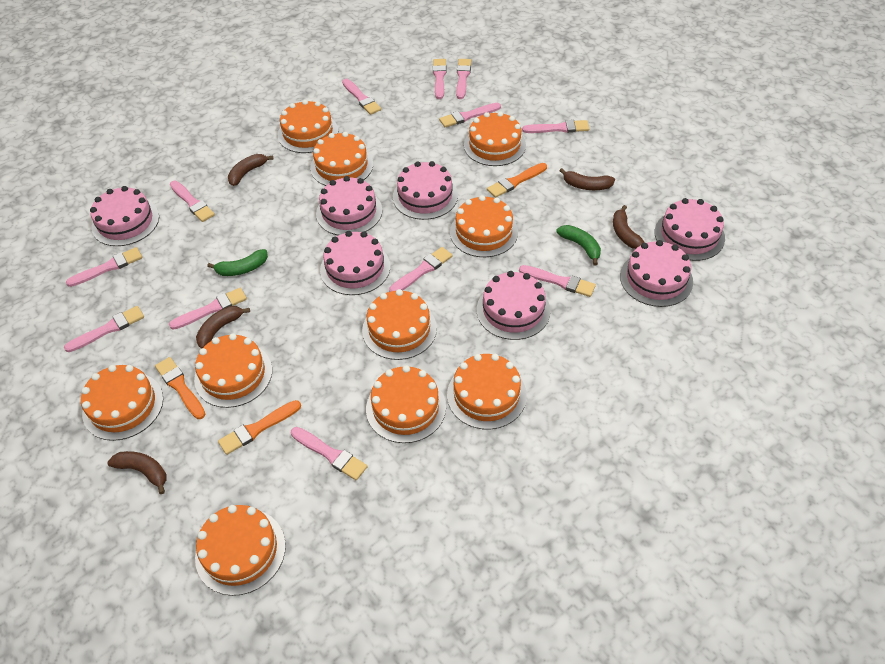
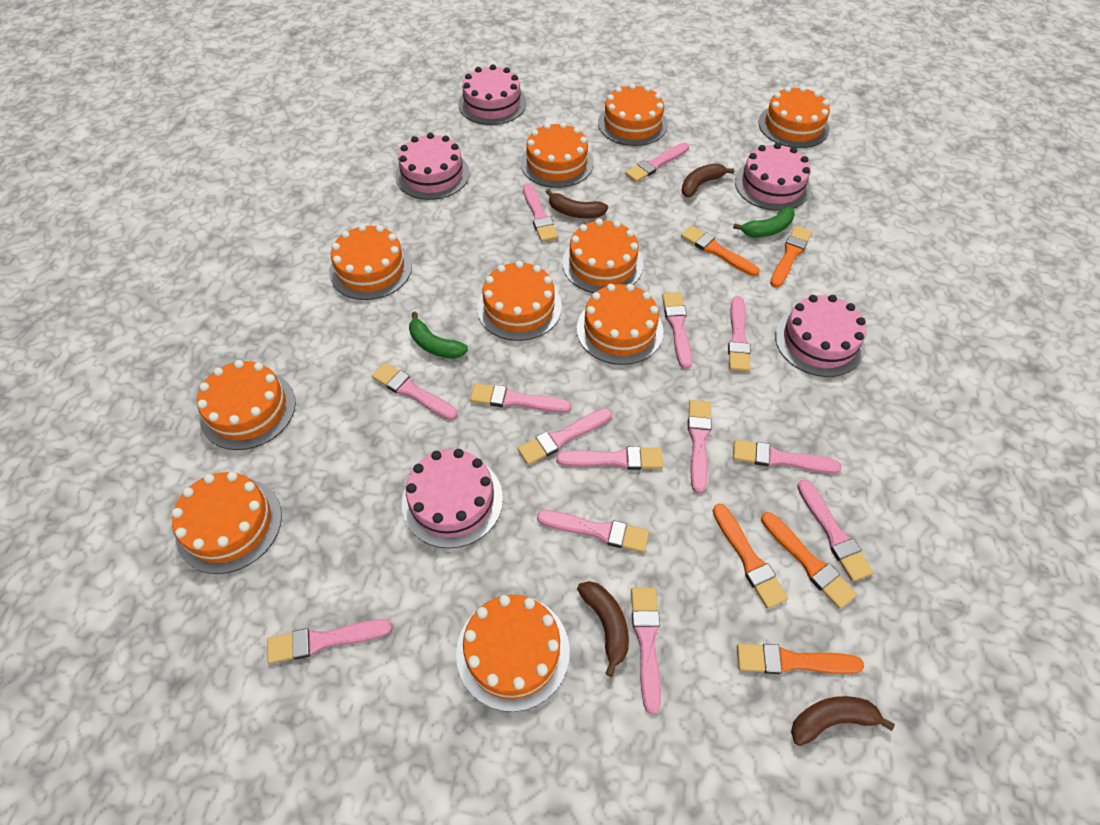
brown banana: [107,451,167,494] [196,306,250,349] [228,154,274,186] [559,168,615,190] [613,205,645,249] = 5 -> [546,189,608,218] [577,581,629,677] [681,163,734,198] [791,696,895,746] = 4
orange brush: [155,357,206,419] [218,400,301,455] [487,163,547,198] = 3 -> [681,225,760,276] [713,504,788,609] [737,643,864,674] [761,512,857,609] [770,226,812,288] = 5
pink brush: [64,306,144,352] [66,247,142,287] [169,288,247,330] [170,181,215,222] [291,427,368,480] [342,79,381,115] [389,247,453,292] [433,59,447,99] [439,103,501,127] [456,59,471,99] [519,265,596,297] [522,120,589,133] = 12 -> [267,619,392,664] [372,363,457,420] [470,383,571,413] [517,408,612,465] [523,183,558,242] [537,510,649,553] [556,446,663,470] [625,143,689,182] [631,587,661,714] [662,292,692,369] [688,400,712,493] [728,296,751,372] [733,440,842,473] [797,479,873,582] = 14
pink cake: [90,186,159,246] [316,176,382,235] [320,231,390,295] [393,161,458,220] [477,271,551,340] [620,240,693,307] [655,198,725,261] = 7 -> [395,133,470,200] [402,449,503,548] [458,64,526,125] [735,143,811,211] [775,295,866,377] = 5

